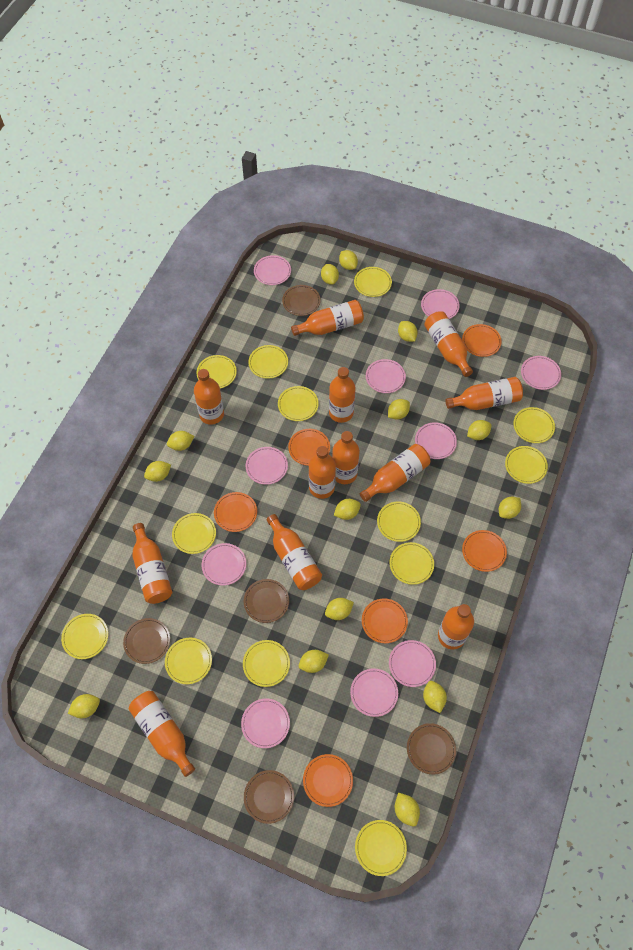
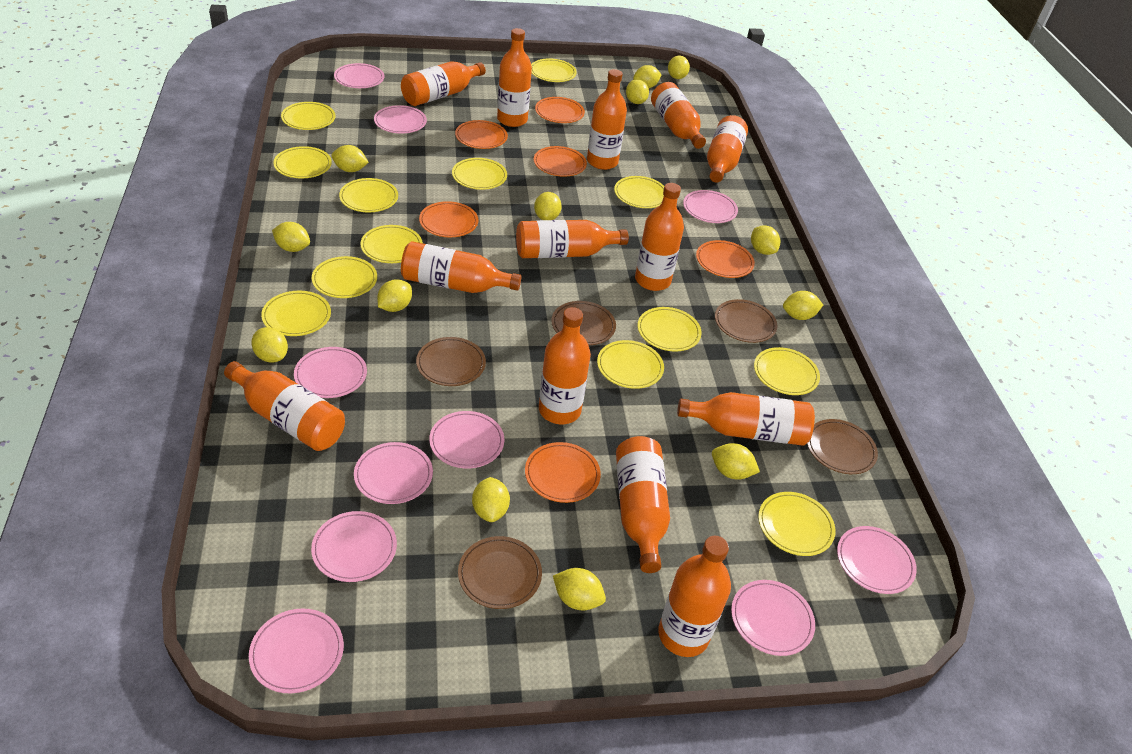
orange bottle: [129,691,195,777] [132,523,172,604] [194,369,224,425] [267,514,322,590] [291,300,364,336] [309,446,336,499] [329,367,356,423] [332,431,360,484] [360,444,430,502] [424,311,473,377] [438,604,474,650] [446,377,523,410] = 12 -> [224,361,345,451] [401,61,486,106] [401,241,521,293] [497,28,532,127] [516,220,629,258] [539,307,591,424] [587,69,627,170] [616,436,670,573] [635,183,684,291] [651,82,706,149] [658,536,731,657] [677,392,815,446] [707,115,748,183] = 13
yellow lemon: [68,694,100,718] [144,461,171,482] [167,431,194,451] [299,650,329,673] [321,264,339,285] [325,598,354,620] [334,499,361,520] [339,250,358,270] [388,399,410,420] [395,793,420,827] [398,321,418,342] [423,681,447,713] [467,420,491,440] [499,497,521,519] = 14 -> [251,327,288,363] [272,222,310,252] [331,145,369,172] [377,279,412,312] [472,477,510,522] [534,192,562,220] [553,568,606,610] [626,79,649,104] [633,65,662,88] [668,56,690,79] [712,443,760,480] [751,225,780,255] [783,291,823,320] = 13

